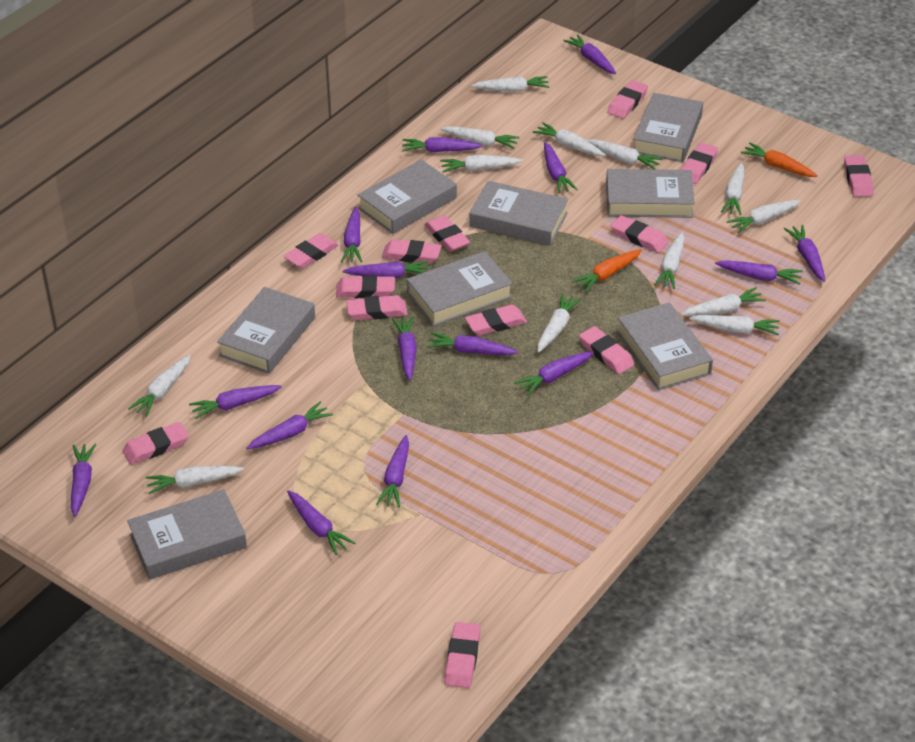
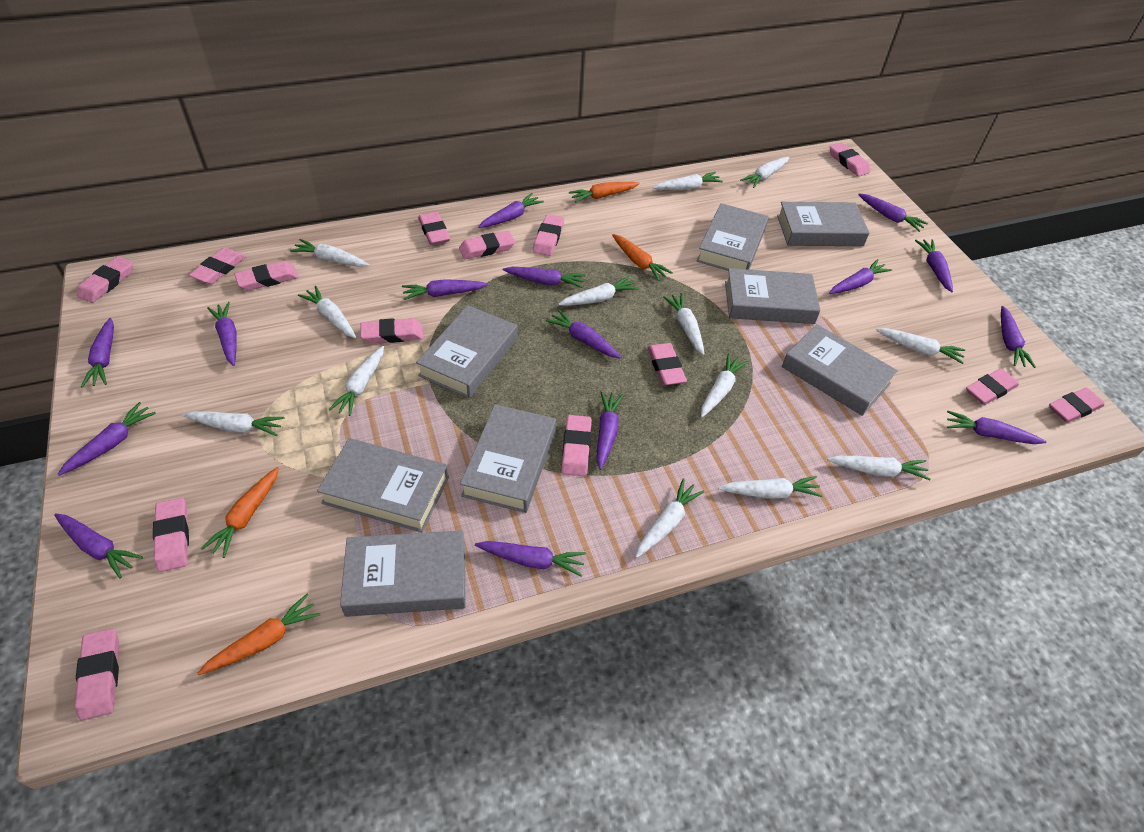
orange carrot: [572,249,642,292] [741,143,818,177] = 2 -> [197,594,320,675] [201,467,279,558] [569,182,640,203] [612,234,673,281] = 4
pink eraser: [122,422,189,465] [283,233,339,269] [336,275,395,298] [346,295,408,320] [382,239,441,264] [424,215,470,252] [444,622,480,688] [465,305,527,335] [579,326,635,374] [607,80,648,119] [611,215,669,253] [681,143,718,184] [844,155,874,197] = 13 -> [75,628,119,720] [77,256,133,303] [153,498,189,572] [189,247,246,284] [234,261,298,291] [361,318,423,343] [418,212,450,245] [459,231,515,259] [533,214,564,256] [562,415,592,476] [647,343,687,385] [830,143,870,176] [966,368,1019,405] [1049,387,1105,423] = 14

